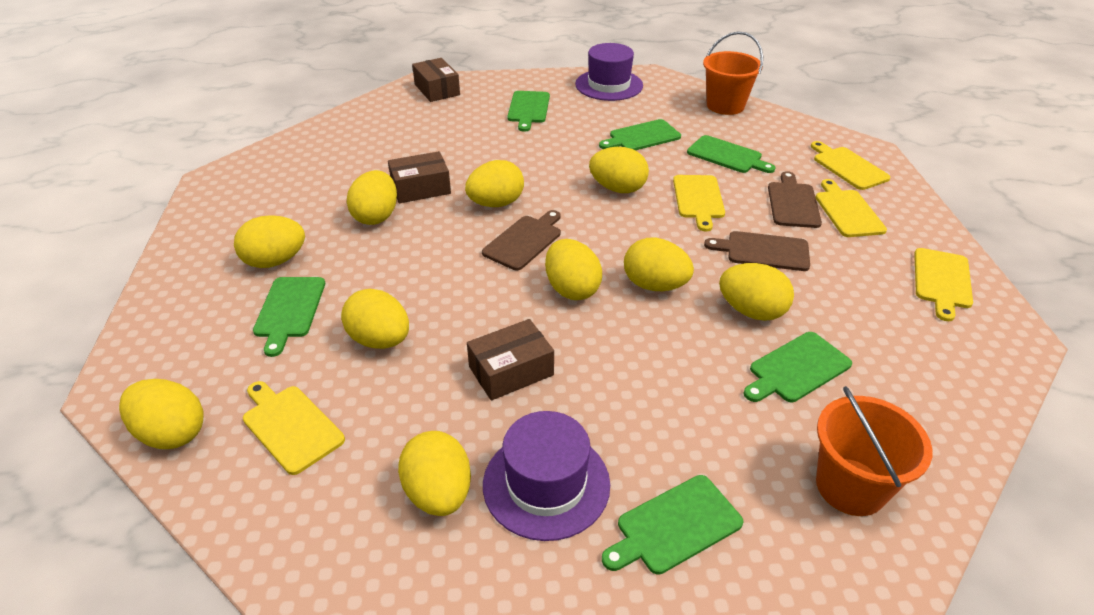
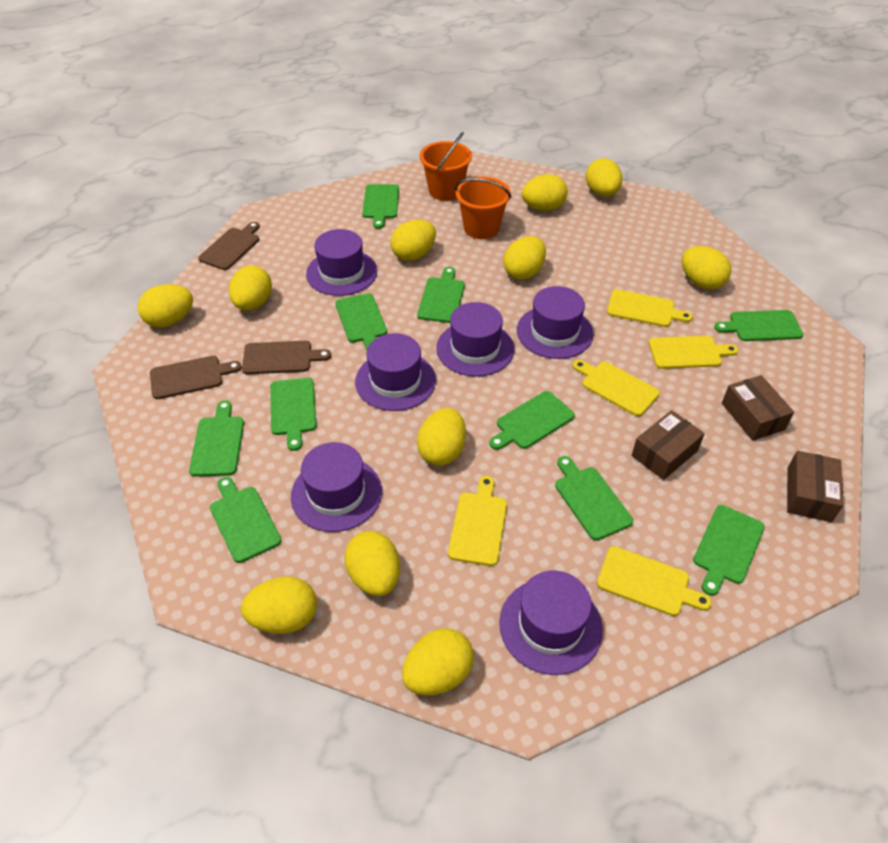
green cutting board: [253,277,325,357] [507,91,550,132] [599,119,681,150] [602,475,743,575] [687,135,776,173] [744,332,852,402] = 6 -> [189,400,244,477] [210,477,282,563] [270,378,316,451] [335,293,387,350] [362,184,399,229] [417,267,465,323] [489,391,575,450] [555,456,633,540] [693,505,765,596] [714,310,803,341] = 10
purple hat: [483,411,610,541] [575,43,643,101] = 2 -> [291,442,382,532] [306,229,377,296] [355,333,436,411] [436,302,514,377] [499,570,603,675] [517,286,594,359] = 6
yellow egg: [119,379,204,449] [234,215,305,268] [341,289,409,349] [347,170,397,225] [398,431,471,516] [465,160,524,207] [545,239,602,300] [589,147,649,193] [624,237,694,291] [719,263,794,321] = 10 -> [138,284,193,328] [229,265,272,310] [241,576,317,634] [344,531,400,596] [390,220,436,261] [402,628,474,695] [417,408,466,466] [503,236,546,280] [522,174,568,211] [586,158,622,197] [682,246,731,290] = 11

